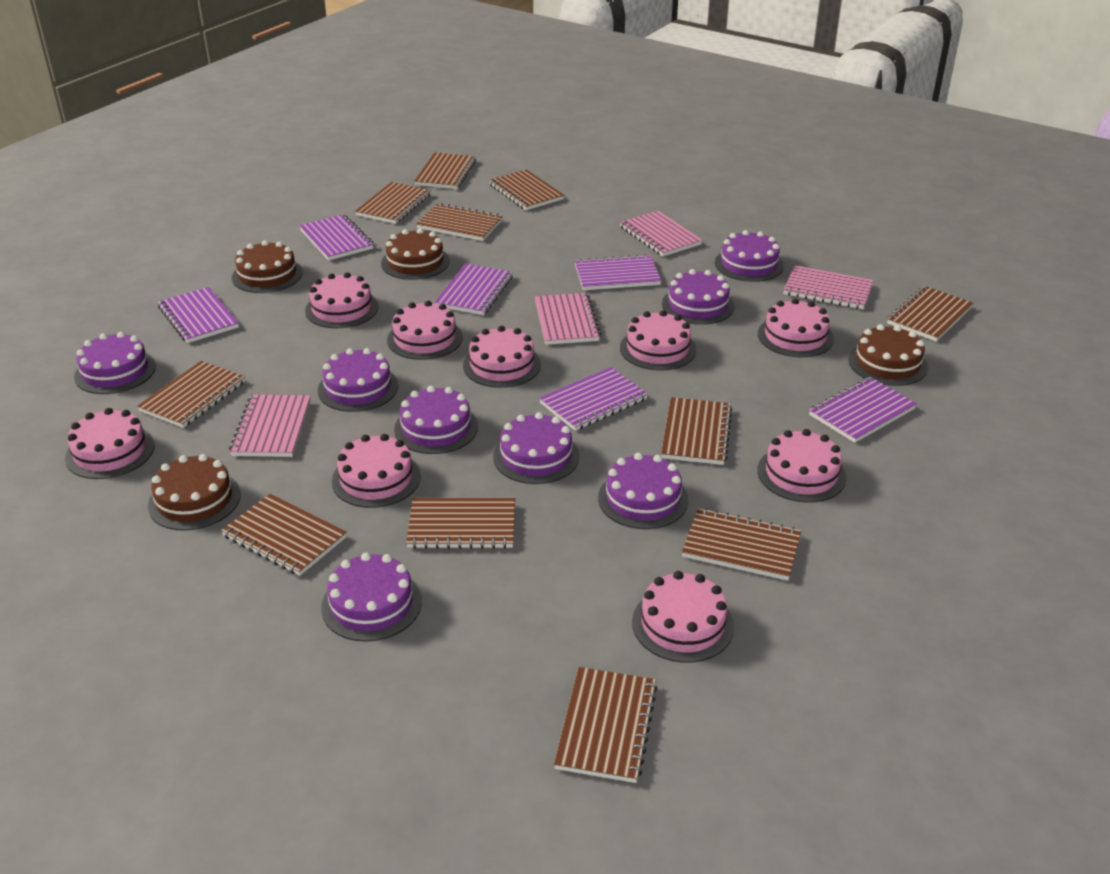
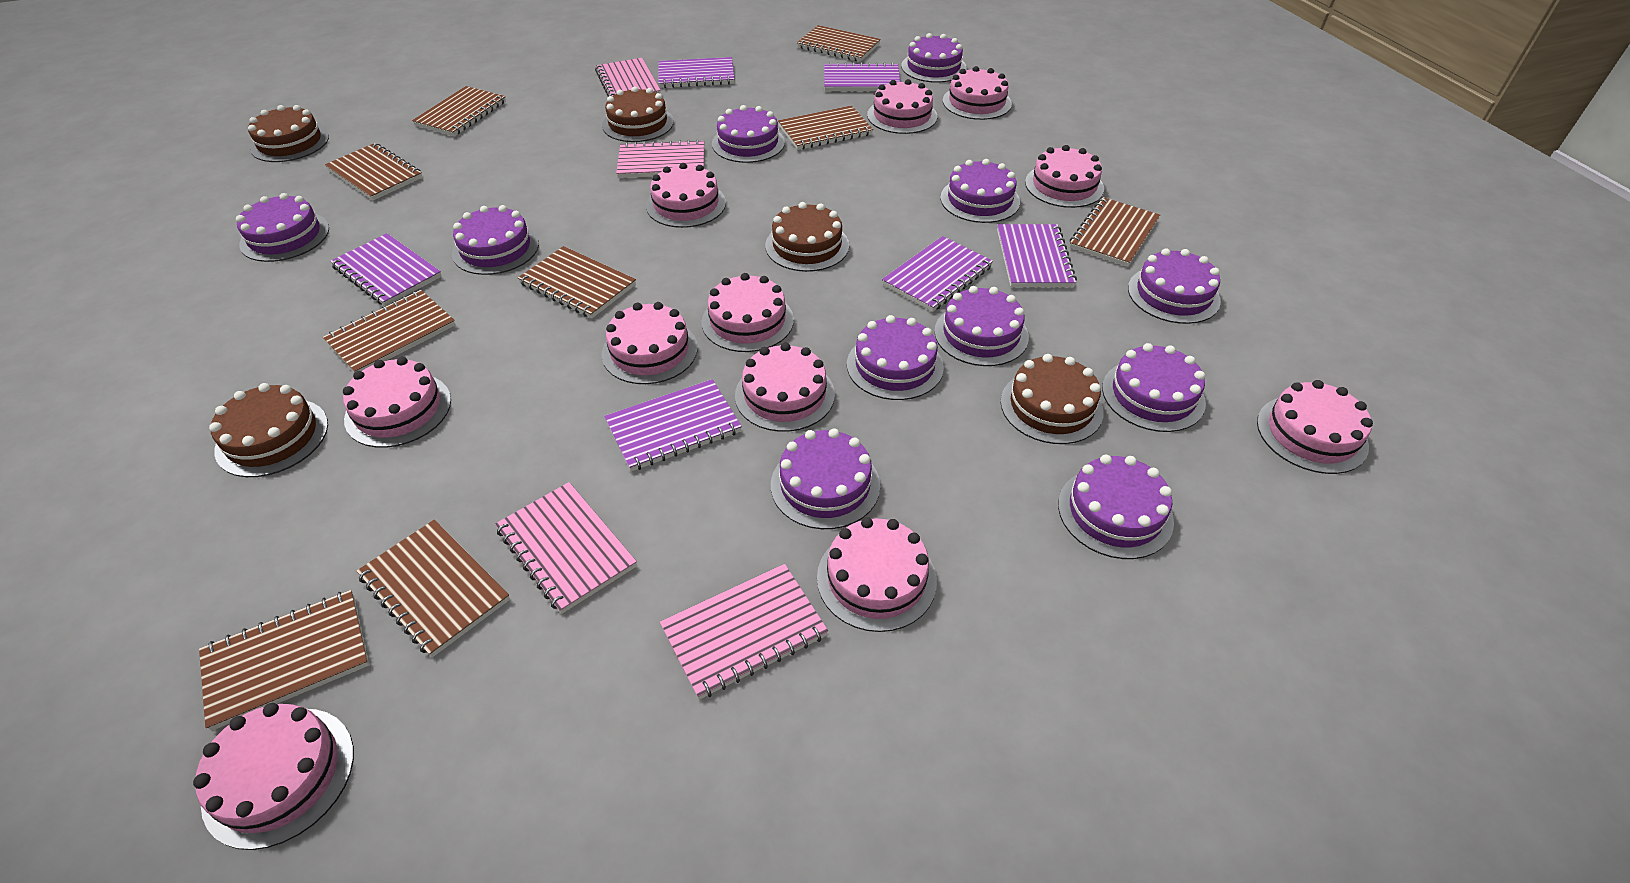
brown cake: [148,454,241,531] [232,240,303,293] [381,228,450,280] [848,324,928,386] = 4 -> [209,383,328,477] [248,105,329,162] [602,86,674,142] [765,202,849,272] [1001,354,1104,444] = 5
brown notebook: [137,361,245,428] [221,494,347,576] [355,182,431,224] [406,498,515,549] [414,152,476,189] [416,203,503,241] [489,169,564,210] [554,667,658,783] [661,397,732,465] [682,508,802,580] [887,286,973,341] = 11 -> [199,590,369,731] [323,290,455,372] [325,143,423,200] [357,519,510,657] [412,86,506,136] [518,246,636,318] [778,105,873,150] [797,25,881,62] [1070,197,1160,267] = 9
pink cake: [65,408,155,479] [305,272,379,328] [332,434,421,508] [387,301,463,360] [463,326,541,388] [620,310,696,370] [632,571,734,663] [757,429,847,503] [758,298,834,357] = 9 -> [193,703,354,850] [343,357,451,448] [602,302,698,384] [646,163,726,228] [702,273,794,352] [735,343,835,432] [817,517,937,632] [867,79,937,134] [943,66,1012,120] [1025,145,1104,208] [1257,380,1373,474] = 11
purple cake: [74,332,156,394] [318,348,398,412] [321,552,422,642] [394,386,478,454] [493,412,580,484] [598,453,688,529] [662,269,735,325] [715,230,784,282] = 8 -> [236,193,329,262] [452,205,539,275] [712,105,785,163] [771,429,880,529] [847,315,944,400] [901,33,966,83] [934,286,1029,366] [940,159,1020,223] [1058,455,1174,559] [1102,343,1206,432] [1128,248,1221,324] = 11

